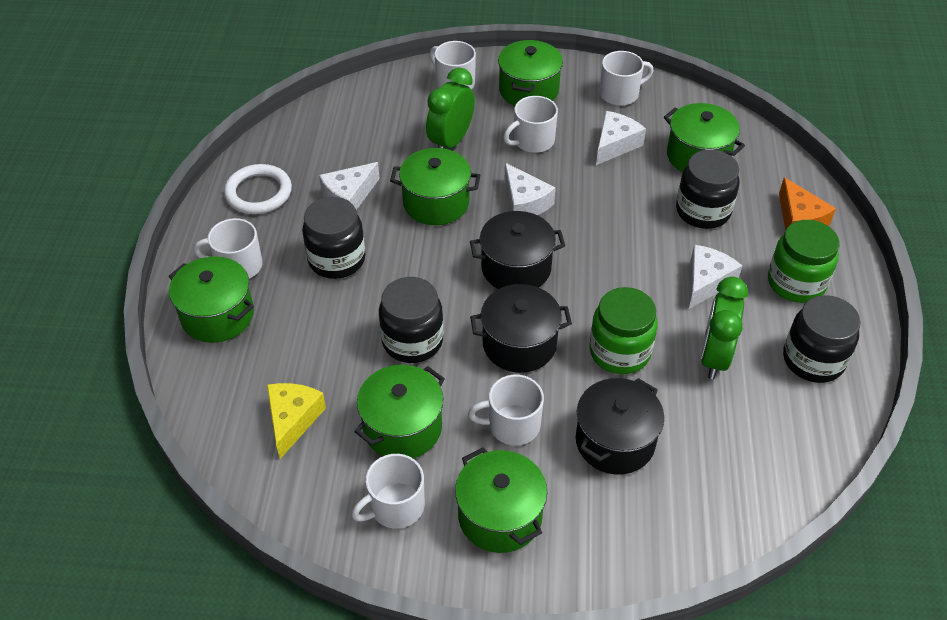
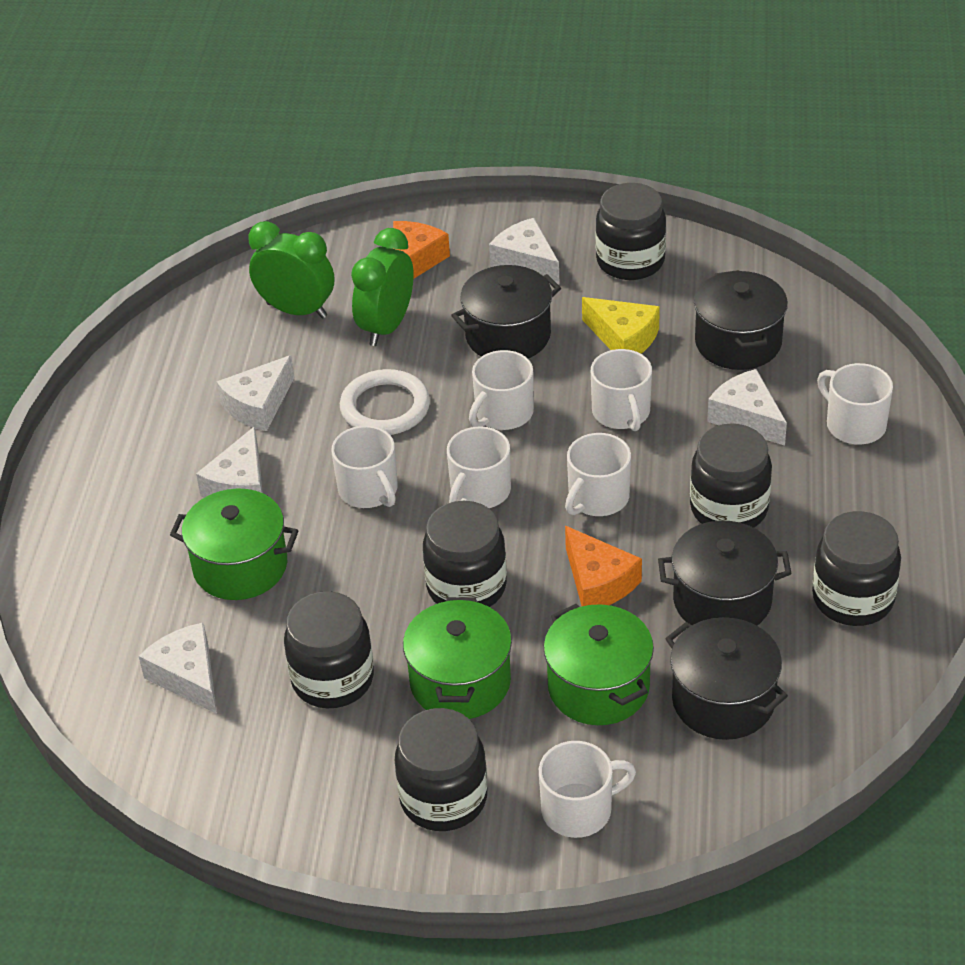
black jar: [302,197,365,279] [379,277,444,363] [676,150,739,229] [783,295,861,383] = 4 -> [284,591,374,708] [395,708,487,831] [423,501,507,607] [596,183,666,280] [690,423,772,528] [812,511,901,626] = 6
black pot: [470,211,565,289] [470,284,572,373] [576,378,664,475] = 3 -> [451,265,561,358] [658,521,792,626] [665,617,788,740] [694,270,788,370] = 4
green jar: [589,287,658,374] [768,220,839,303] = 2 -> none = 0
green pot: [169,256,254,343] [354,365,445,458] [390,148,480,225] [455,447,547,553] [498,40,563,106] [664,103,745,172] = 6 -> [170,488,299,600] [403,597,512,719] [544,604,654,725] = 3
orange cheese: [779,177,836,230] = 1 -> [393,221,450,279] [565,526,642,606] = 2
white cheese: [319,162,380,210] [504,163,556,215] [596,111,646,165] [688,245,742,309] = 4 -> [139,622,217,714] [196,426,263,498] [217,355,295,431] [489,218,560,285] [707,369,787,445] = 5
white mug: [194,218,262,279] [352,454,425,529] [430,41,476,89] [468,375,544,446] [503,96,558,153] [599,51,653,106] = 6 -> [331,425,398,508] [447,426,511,508] [469,350,534,430] [539,741,636,838] [565,433,631,516] [591,349,652,431] [817,363,893,445] = 7

